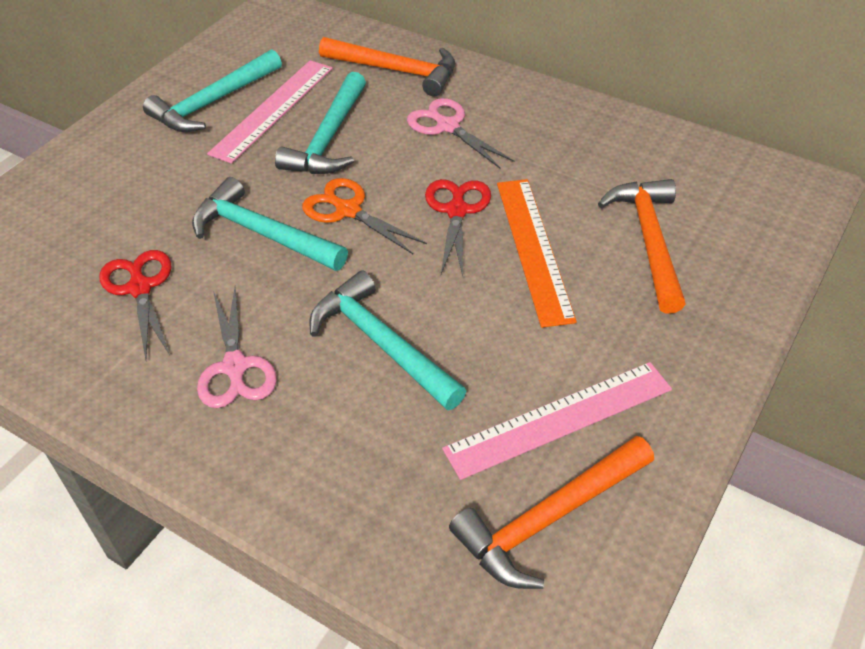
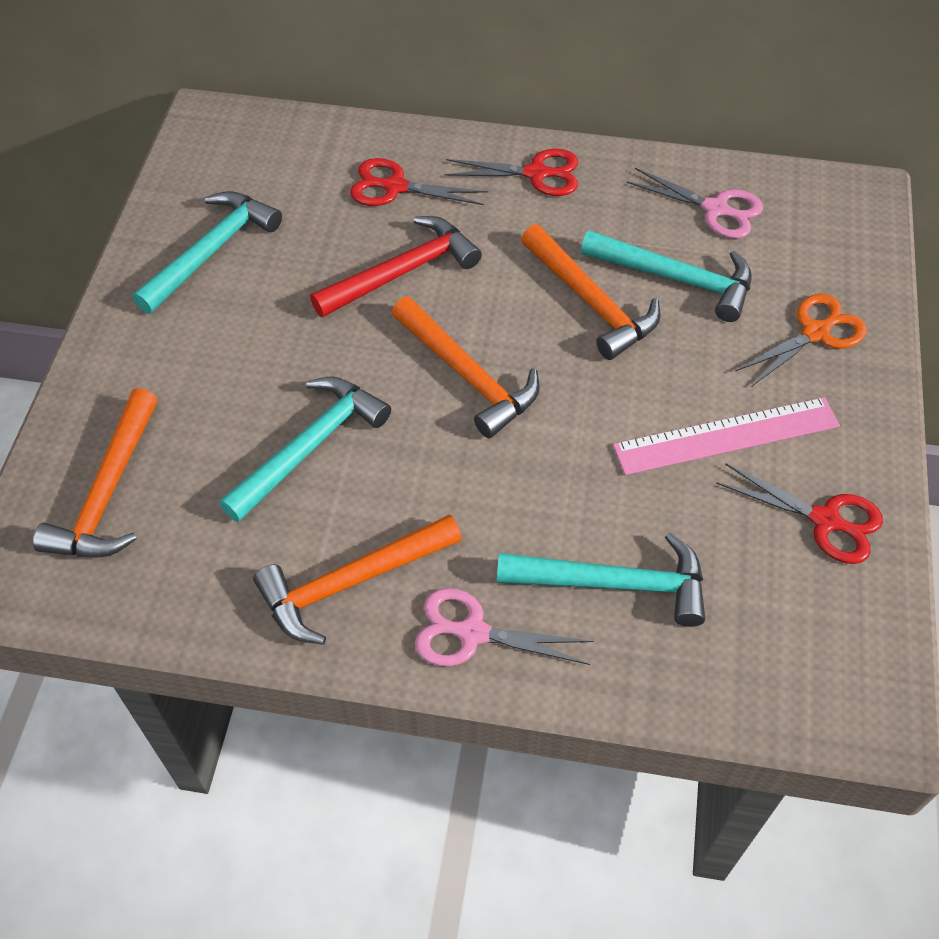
orange hammer: [319,37,455,97] [449,436,654,589] [598,179,686,314] = 3 -> [33,388,157,557] [253,514,462,644] [392,297,540,438] [521,224,660,360] = 4
orange ruler: [497,179,577,328] = 1 -> none = 0
pink ruler: [207,60,333,164] [442,362,672,480] = 2 -> [613,397,840,475] = 1
red hammer: none = 0 -> [310,216,482,317] = 1
red scissors: [99,250,171,360] [425,179,491,277] = 2 -> [350,158,488,206] [445,149,578,196] [716,464,883,564] = 3

